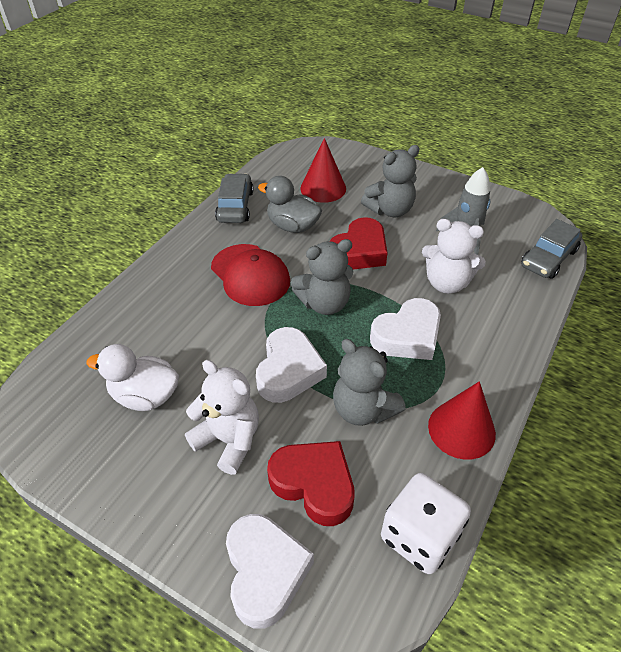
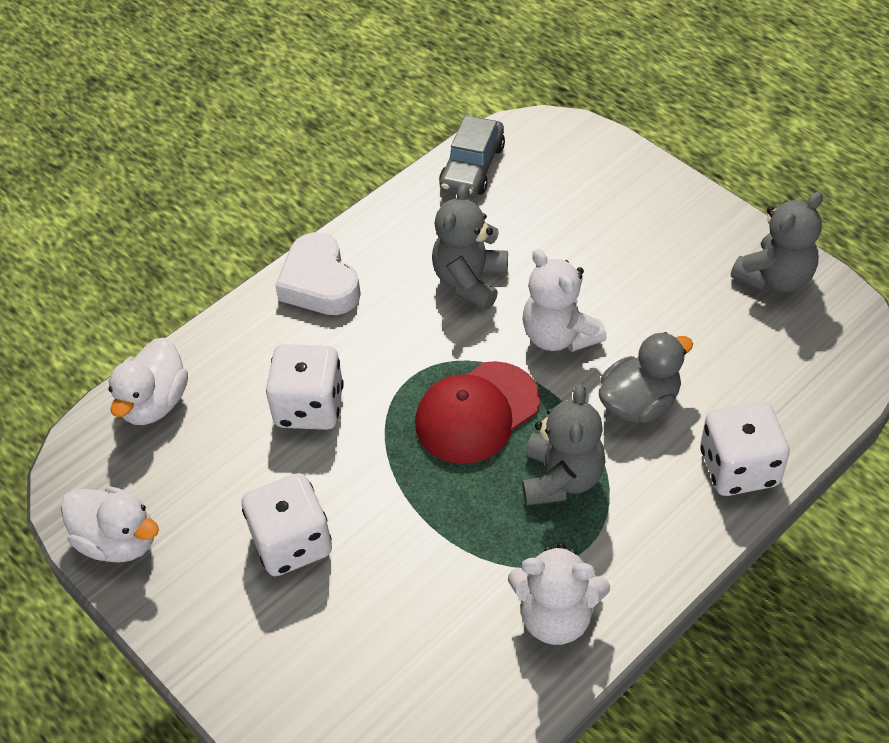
grey car: [215,173,253,223] [521,219,582,279] = 2 -> [439,115,505,197] = 1
grey rocket: [436,167,490,255] = 1 -> none = 0
red cone: [301,138,346,203] [428,381,496,460] = 2 -> none = 0
red heart: [267,441,354,526] [330,217,388,269] = 2 -> none = 0
white dice: [381,473,471,574] = 1 -> [242,473,332,576] [266,344,344,430] [700,401,790,496] = 3
white duck: [86,344,179,411] = 1 -> [61,486,159,563] [108,338,188,425] = 2
white heart: [226,514,314,629] [256,327,327,403] [370,298,441,360] = 3 -> [275,232,361,315] = 1

